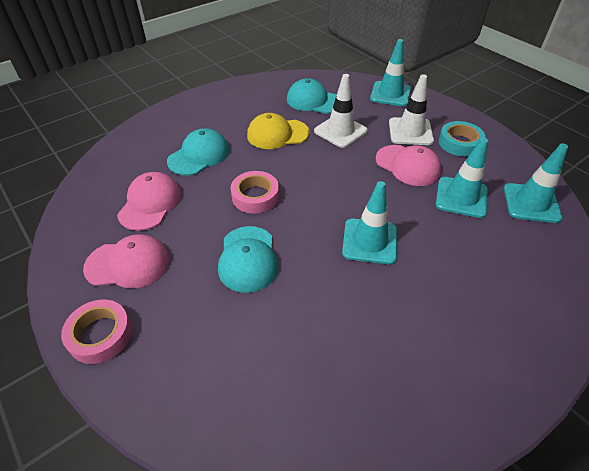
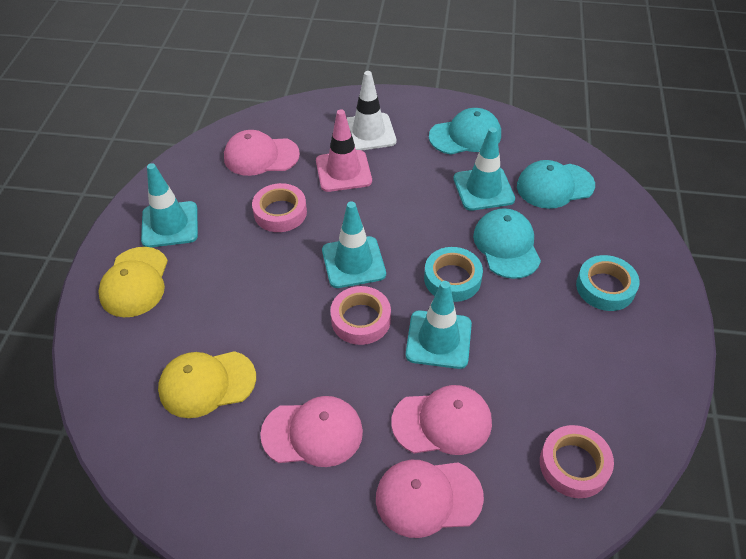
pink cap: [83,234,169,288] [117,172,181,231] [376,145,441,186] = 3 -> [224,130,300,176] [260,396,363,467] [376,460,484,538] [391,385,492,455] = 4
pink tape: [61,300,132,364] [231,171,279,213] = 2 -> [252,183,307,232] [330,286,391,345] [540,425,614,498] = 3
pink traffic cone: none = 0 -> [316,109,372,192] = 1
turquoise tape: [439,121,485,156] = 1 -> [424,247,483,302] [576,255,639,311] = 2
white traffic cone: [314,74,368,148] [389,74,434,145] = 2 -> [347,71,396,150] = 1
yellow cap: [247,113,309,149] = 1 -> [98,247,168,317] [158,351,256,418] = 2

